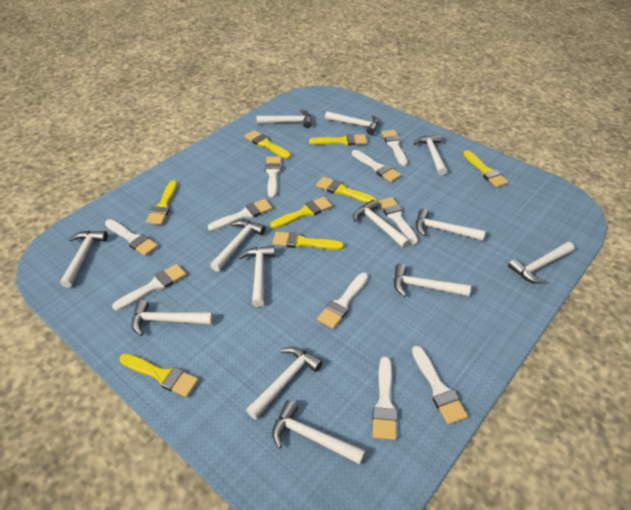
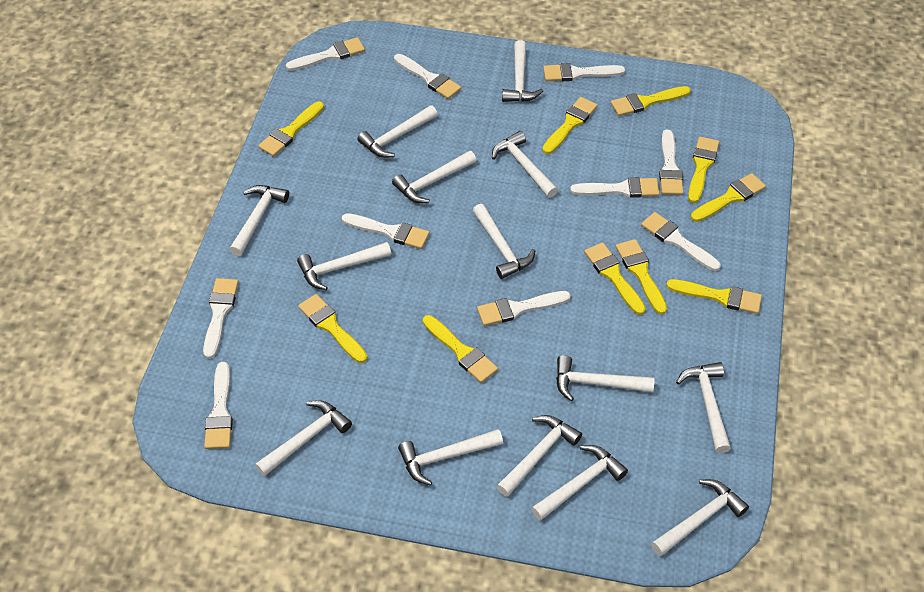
white hammer: [60,231,108,288] [132,299,213,336] [210,220,266,271] [239,246,275,307] [246,347,323,419] [257,110,312,128] [272,400,365,465] [325,111,379,135] [353,200,410,248] [394,264,471,297] [414,134,447,175] [416,208,485,241] [508,242,574,284] = 13 -> [229,185,289,256] [255,400,352,476] [297,242,391,290] [357,105,438,158] [392,151,476,203] [398,429,503,486] [473,204,535,279] [492,131,558,198] [496,415,582,497] [502,40,543,102] [531,445,628,521] [556,355,654,401] [651,479,749,556] [676,362,731,453] = 14
yellow brush: [119,353,199,397] [146,180,178,225] [244,130,291,159] [270,197,332,229] [272,231,344,250] [309,134,367,145] [316,177,377,203] [463,150,509,188] = 8 -> [258,102,324,157] [298,294,367,363] [423,315,498,383] [542,97,598,154] [584,242,646,315] [610,86,691,116] [616,239,667,315] [666,279,762,314] [688,137,719,203] [691,173,766,222] = 10

